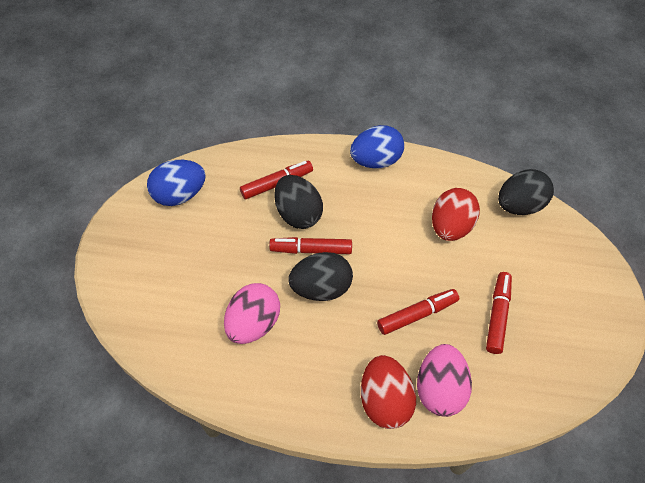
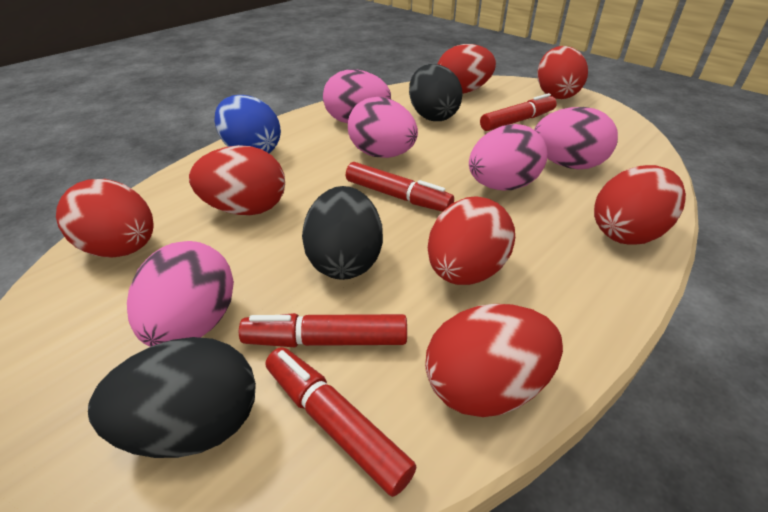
blue egg: [147,160,206,206] [350,125,404,169] = 2 -> [215,95,281,153] = 1
pink egg: [224,283,280,344] [417,344,472,417] = 2 -> [127,241,234,347] [323,69,391,123] [348,97,418,158] [469,124,547,190] [534,107,618,169] = 5
red egg: [361,355,416,429] [432,188,480,241] = 2 -> [56,179,154,258] [189,145,285,215] [425,304,563,417] [428,196,515,285] [438,44,496,94] [538,46,588,99] [594,165,686,245] = 7

